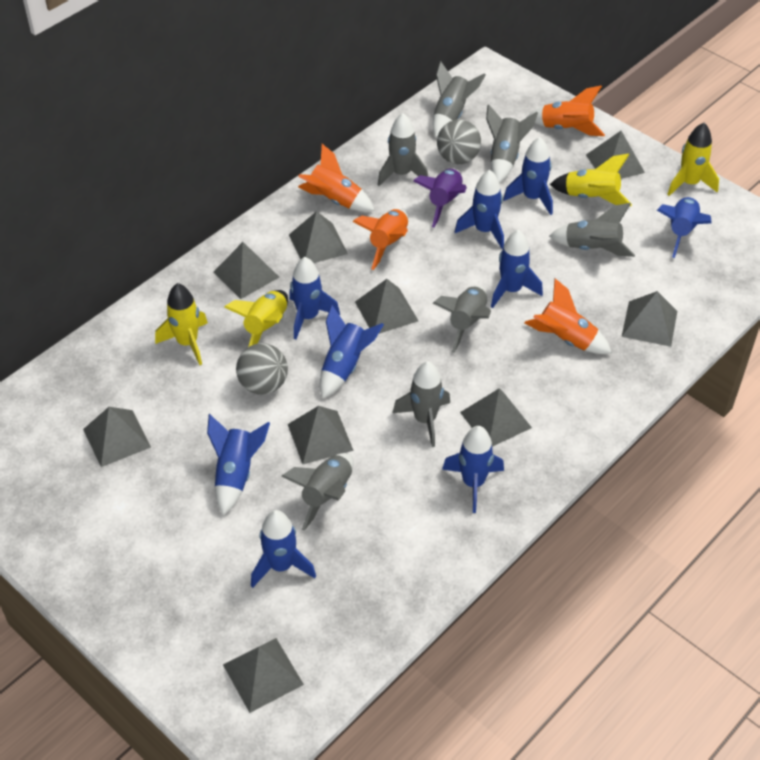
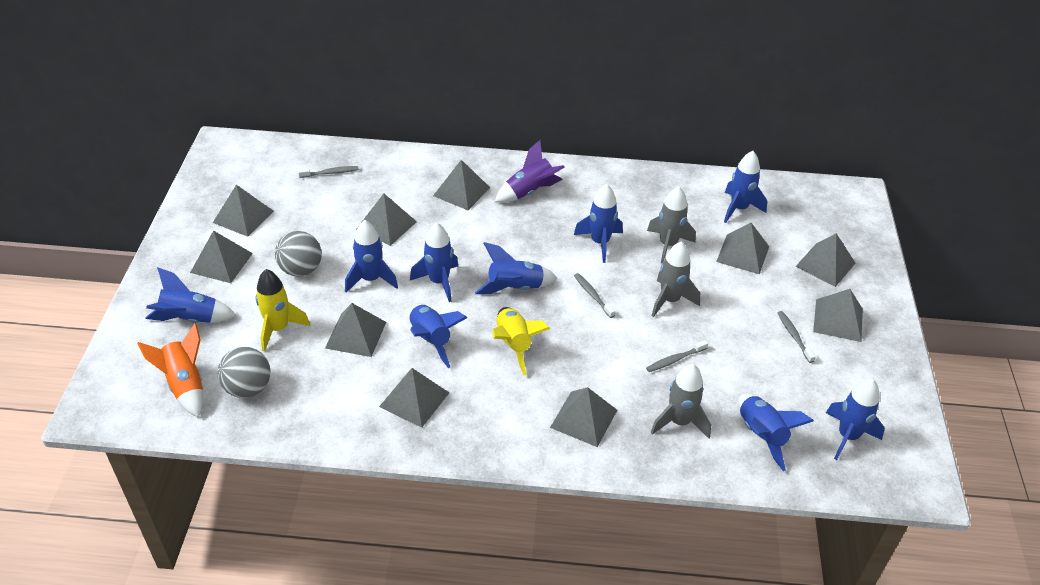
grey pyramid: [83,407,151,467] [214,242,279,299] [223,638,304,713] [288,406,354,464] [289,211,348,263] [355,279,418,334] [460,388,532,447] [586,131,645,179] [622,291,677,347] = 9 -> [190,230,253,283] [213,185,274,237] [325,303,386,357] [356,194,417,246] [379,368,449,428] [433,160,490,210] [550,387,617,447] [716,223,769,274] [795,233,855,287] [813,289,863,342] = 10
grey rocket: [282,453,354,531] [378,113,428,186] [393,361,450,447] [433,61,486,138] [433,286,491,353] [486,104,538,183] [549,203,635,257] = 7 -> [647,186,696,264] [651,241,700,317] [651,364,711,438] = 3
grey toothbrush: none = 0 -> [298,166,359,178] [574,273,615,318] [646,340,708,372] [778,311,816,363] = 4
orange rocket: [298,144,375,212] [352,209,408,270] [524,278,612,354] [527,85,605,136] = 4 -> [137,323,203,418] = 1
yellow rocket: [155,283,208,365] [224,290,288,347] [550,153,632,206] [667,123,719,196] = 4 -> [256,269,310,351] [492,307,550,375] = 2

